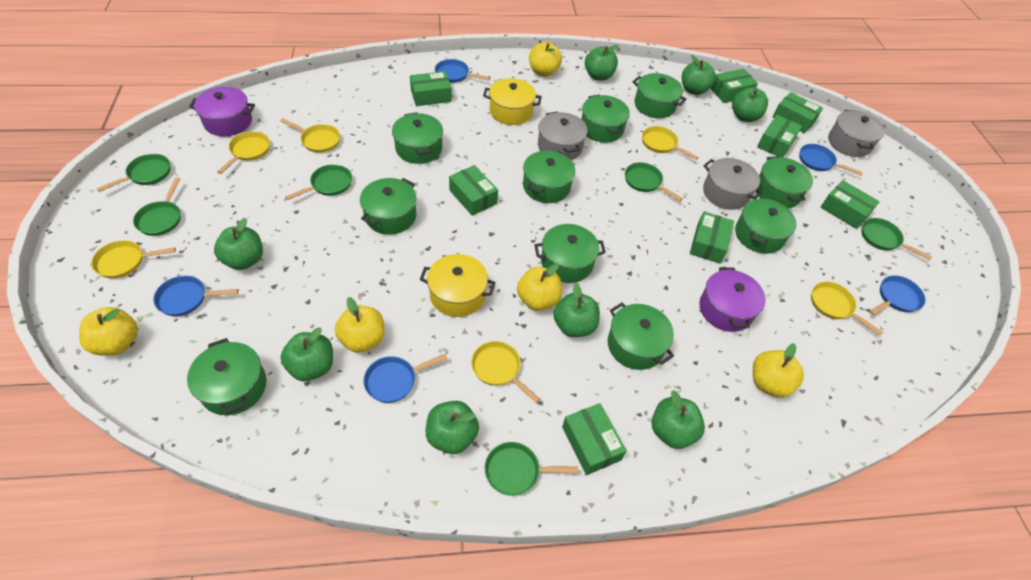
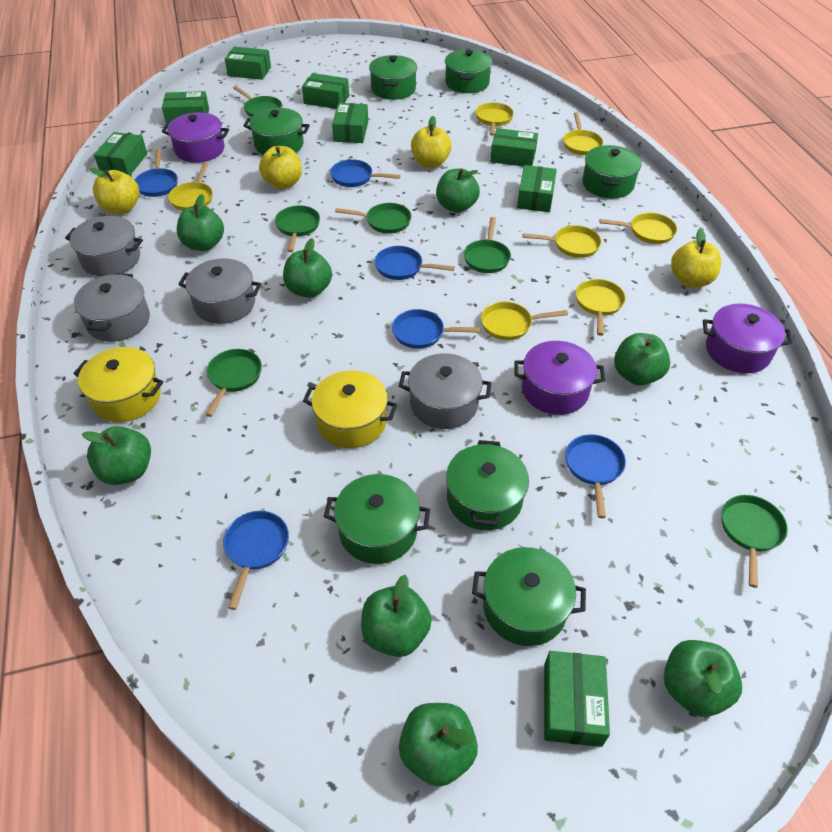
blue pan: [153,276,239,316] [363,354,448,403] [435,59,490,83] [799,144,863,175] [870,275,925,315] = 5 -> [135,149,178,197] [223,511,289,610] [330,159,401,187] [375,246,455,280] [392,309,480,349] [565,434,626,518] = 6
green pot: [187,338,267,415] [360,178,416,235] [392,112,443,164] [523,151,575,203] [534,224,606,283] [581,94,630,143] [608,303,674,370] [633,73,687,118] [735,198,796,254] [756,156,813,209] = 10 -> [243,108,310,155] [324,474,430,564] [369,55,417,100] [445,49,492,93] [446,440,529,530] [472,547,586,646] [582,145,642,199] = 7
grey pot: [538,111,588,160] [703,158,763,210] [828,110,885,157] = 3 -> [65,216,143,277] [74,273,150,342] [178,258,262,324] [399,353,491,429] = 4
purple pot: [189,87,255,136] [699,267,766,332] = 2 -> [162,112,229,163] [514,341,605,415] [703,304,792,373] = 3
yellow apple: [79,307,138,356] [335,297,385,353] [517,263,562,311] [529,42,562,77] [753,343,804,398] = 5 -> [90,168,139,214] [259,146,302,189] [411,116,452,168] [671,228,721,287] = 4
yellow pan: [91,240,176,278] [217,131,270,174] [280,118,340,153] [471,341,540,403] [642,126,699,160] [811,282,883,336] = 6 -> [168,162,213,211] [475,102,514,136] [481,302,568,340] [523,225,601,258] [563,112,603,155] [575,279,626,336] [599,213,677,244] = 7

